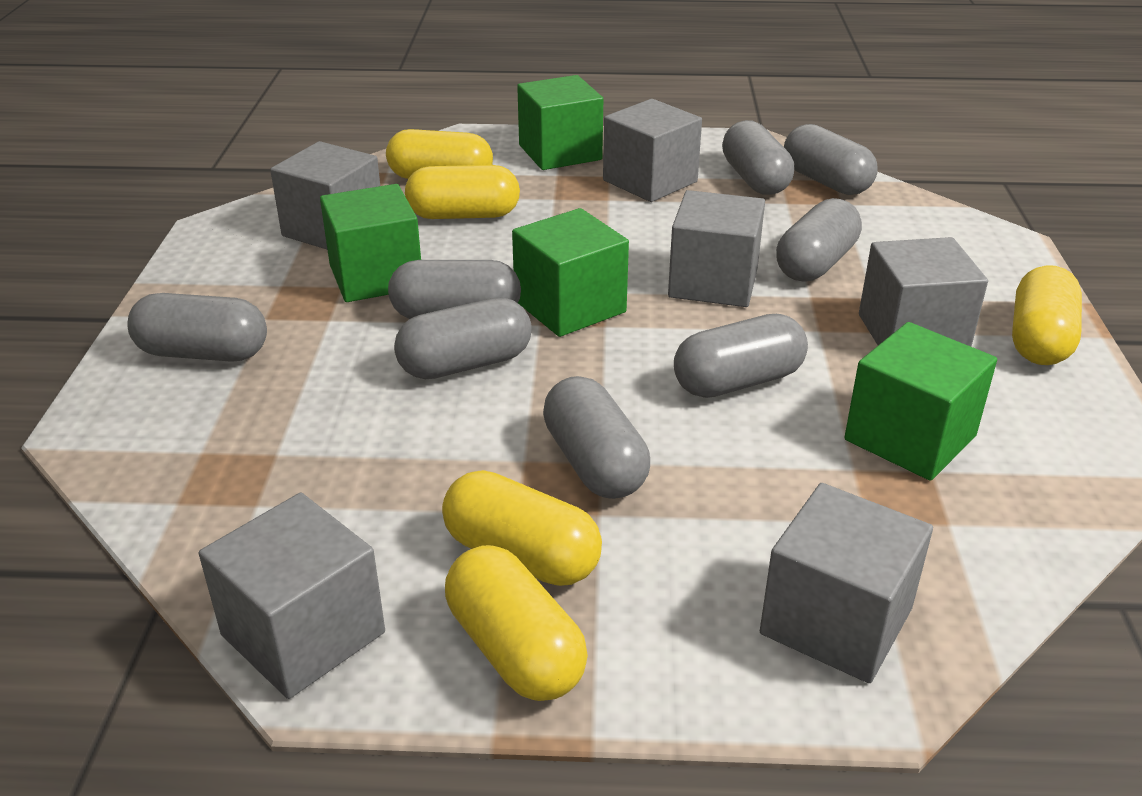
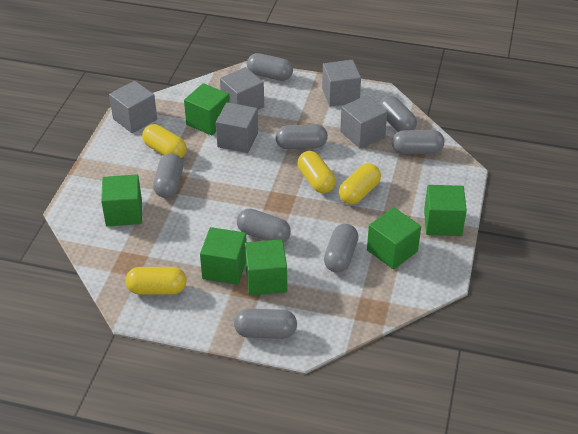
green cube: [320,184,421,302] [512,208,629,337] [517,75,603,170] [844,322,997,481] = 4 -> [101,174,142,227] [184,83,229,136] [200,227,247,285] [245,239,287,296] [367,207,421,269] [424,185,467,236] = 6
grey cube: [199,493,385,699] [270,141,380,249] [603,99,702,202] [668,190,765,307] [760,483,933,683] [859,237,988,347] = 6 -> [109,81,157,133] [216,102,258,153] [220,67,264,110] [322,60,361,107] [340,95,387,148] = 5
yellow capsule: [386,129,493,179] [405,165,520,219] [442,470,602,586] [445,545,588,701] [1012,265,1082,365] = 5 -> [126,267,187,295] [142,124,187,158] [297,151,336,193] [339,163,381,204] = 4

